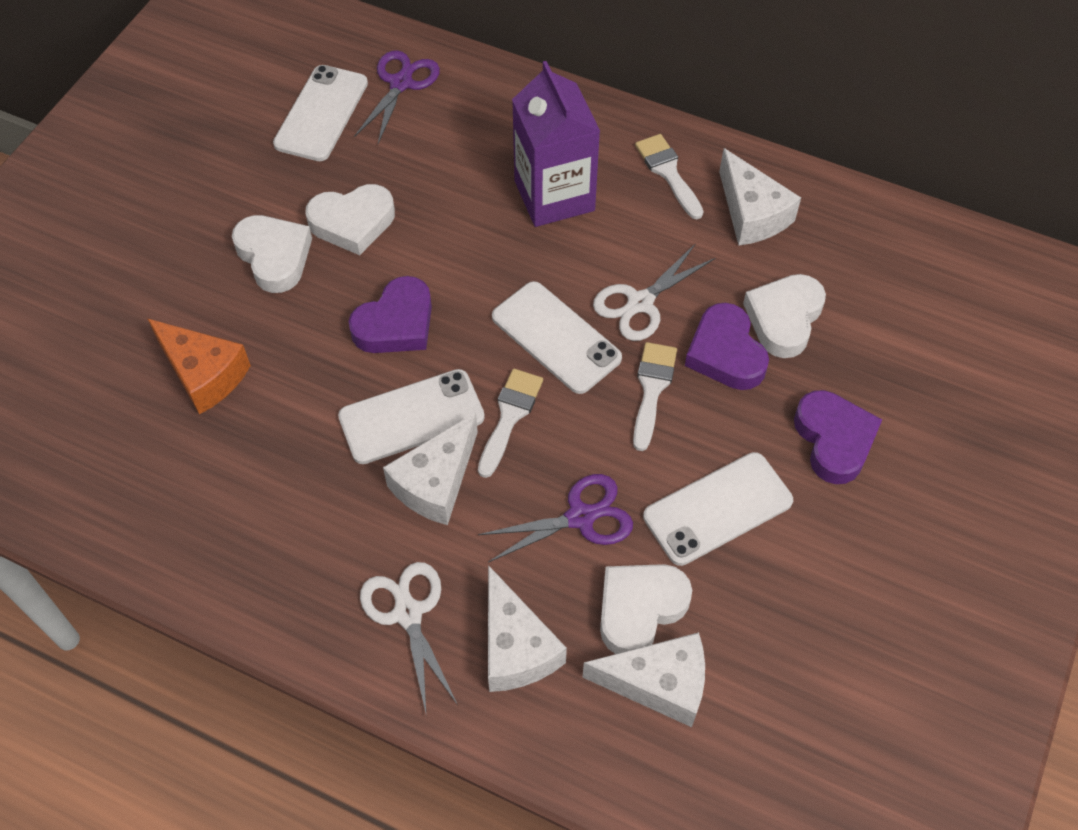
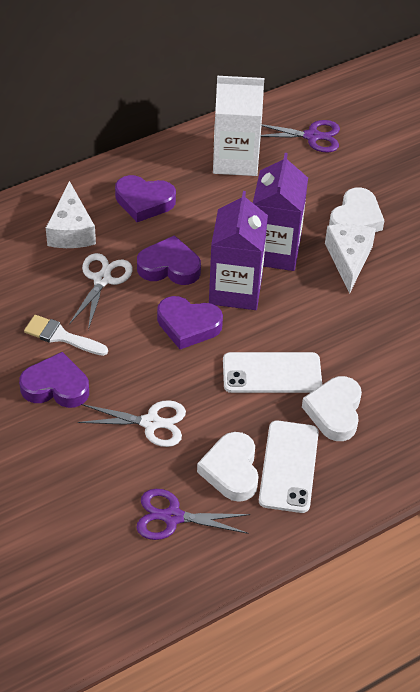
orange cheese: [148,319,251,414] = 1 -> none = 0
purple carton: [512,61,600,227] = 1 -> [209,191,268,310] [253,153,308,271] = 2
purple heart: [349,276,432,353] [685,303,769,390] [794,390,882,484] = 3 -> [19,352,89,408] [115,175,176,222] [137,235,201,285] [157,296,223,349] = 4
white brush: [478,369,543,478] [633,342,677,451] [635,134,704,219] = 3 -> [24,315,108,356] = 1
white carton: none = 0 -> [213,76,264,176] = 1
white cheese: [383,413,478,525] [488,565,567,692] [582,632,705,727] [719,148,801,246] = 4 -> [46,181,96,248] [325,224,376,293] = 2
white heart: [232,215,312,293] [305,184,395,255] [600,564,692,654] [743,274,826,358] = 4 -> [197,432,259,502] [302,376,362,441] [329,187,384,232] = 3
white phone: [273,65,368,161] [338,369,485,464] [492,281,622,394] [643,452,793,566] = 4 -> [223,352,322,393] [259,421,319,513] = 2

